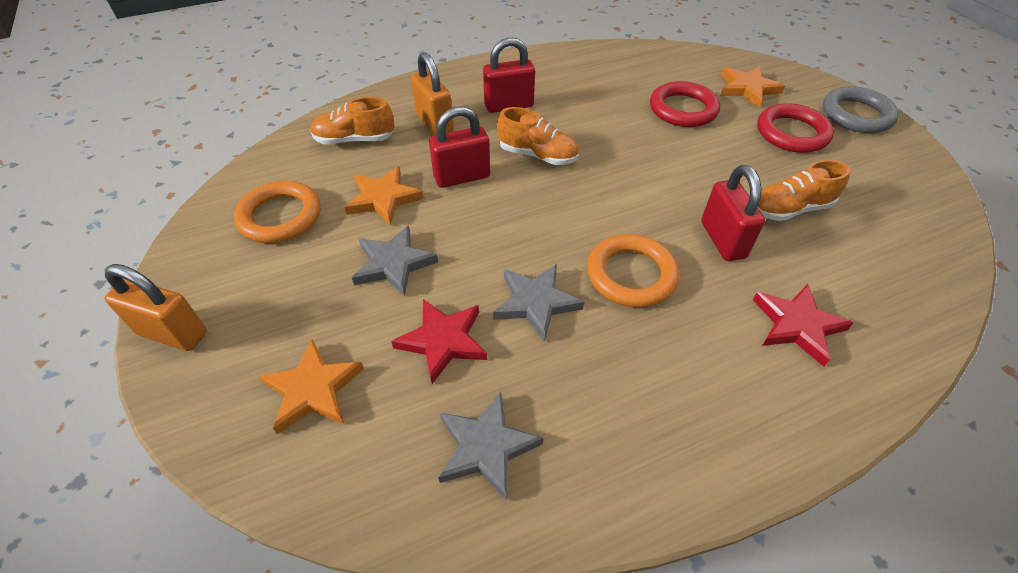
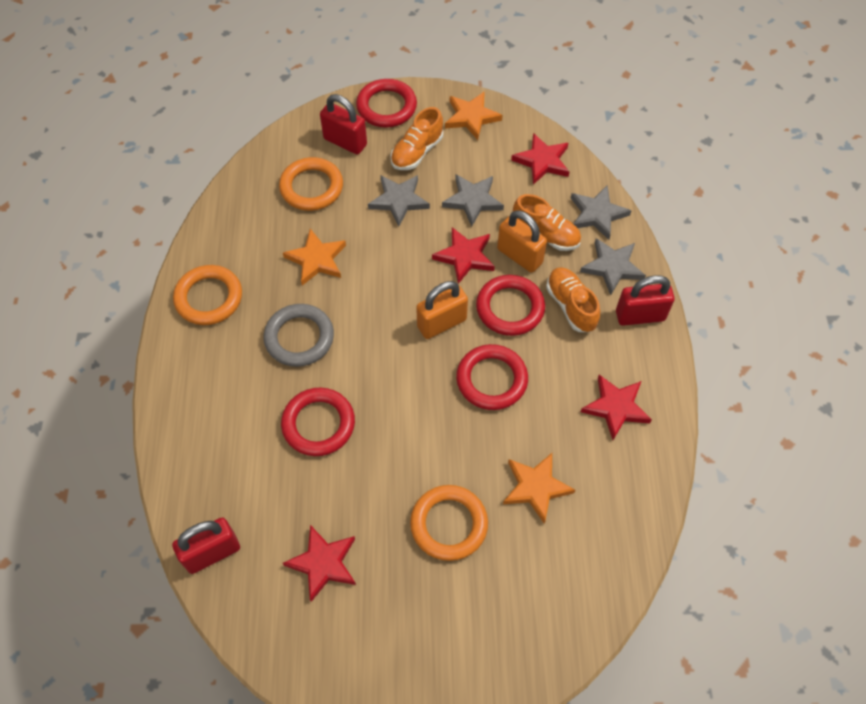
grey star: [352,226,438,297] [438,392,544,501] [493,264,584,342] = 3 -> [368,175,430,227] [442,174,504,227] [571,186,632,240] [580,238,646,295] = 4
orange ring: [234,181,321,243] [587,234,679,307] = 2 -> [173,265,242,325] [279,157,343,211] [410,485,488,561] = 3
red ring: [650,81,720,127] [757,103,834,153] = 2 -> [281,388,355,456] [356,79,417,127] [456,344,528,410] [476,275,545,336] = 4
red star: [391,299,487,384] [753,284,853,367] = 2 -> [283,525,356,602] [432,227,495,284] [511,133,569,185] [581,375,652,440] = 4

